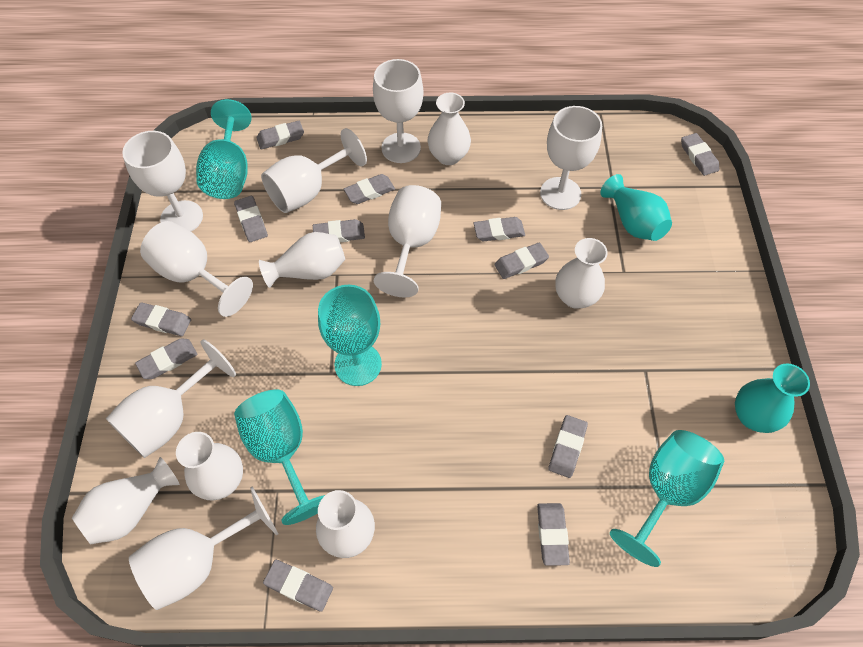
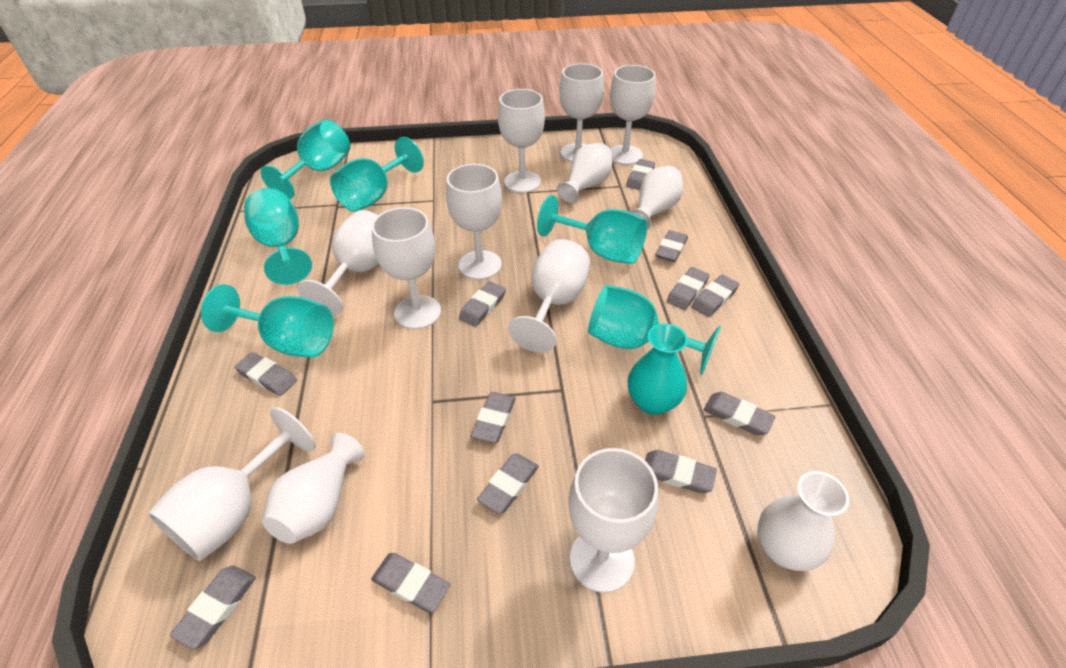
turquoise goblet: [196,99,251,199] [234,390,325,525] [318,285,382,386] [610,430,724,567] = 4 -> [201,284,334,358] [244,188,312,285] [261,120,350,200] [330,137,424,212] [537,195,647,264] [588,285,721,375] = 6
turquoise vase: [600,174,672,241] [735,364,810,433] = 2 -> [628,324,688,415] = 1
white goblet: [106,339,236,458] [122,131,203,232] [129,486,278,610] [140,221,253,317] [261,128,367,213] [373,59,423,163] [374,185,441,297] [540,106,602,210] = 8 -> [148,407,316,561] [298,210,379,316] [372,207,441,329] [446,164,502,280] [498,89,545,193] [508,239,590,353] [559,63,604,162] [568,448,658,593] [610,65,656,165] = 9
white vase: [72,457,180,544] [176,432,243,501] [259,232,345,288] [316,490,375,558] [428,93,471,165] [555,238,608,309] = 6 -> [262,433,365,544] [557,143,612,204] [628,166,683,230] [758,471,849,571] = 4

